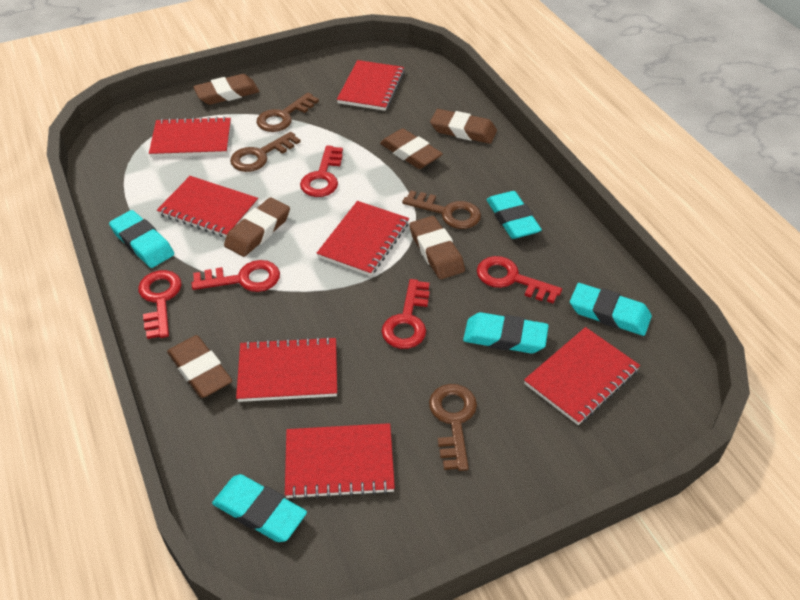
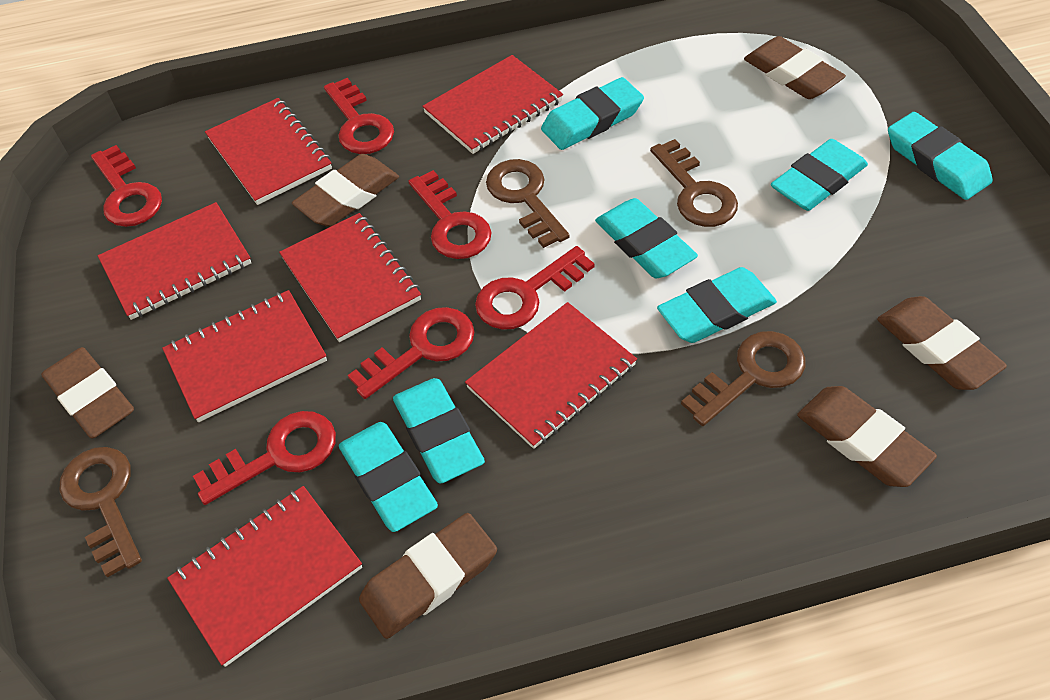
red key: [138,270,182,339] [192,260,280,292] [300,145,343,197] [381,279,430,349] [477,256,562,303] = 5 -> [91,145,162,227] [193,411,336,505] [324,78,394,154] [348,307,474,399] [408,170,492,259] [475,246,595,330] = 6
turquoise eraser: [109,210,174,268] [212,474,307,542] [463,312,549,353] [487,191,542,239] [570,283,652,336] = 5 -> [339,422,438,532] [393,378,485,484] [541,77,644,150] [595,198,698,278] [657,267,777,343] [771,139,868,211] [888,112,993,200] = 7

